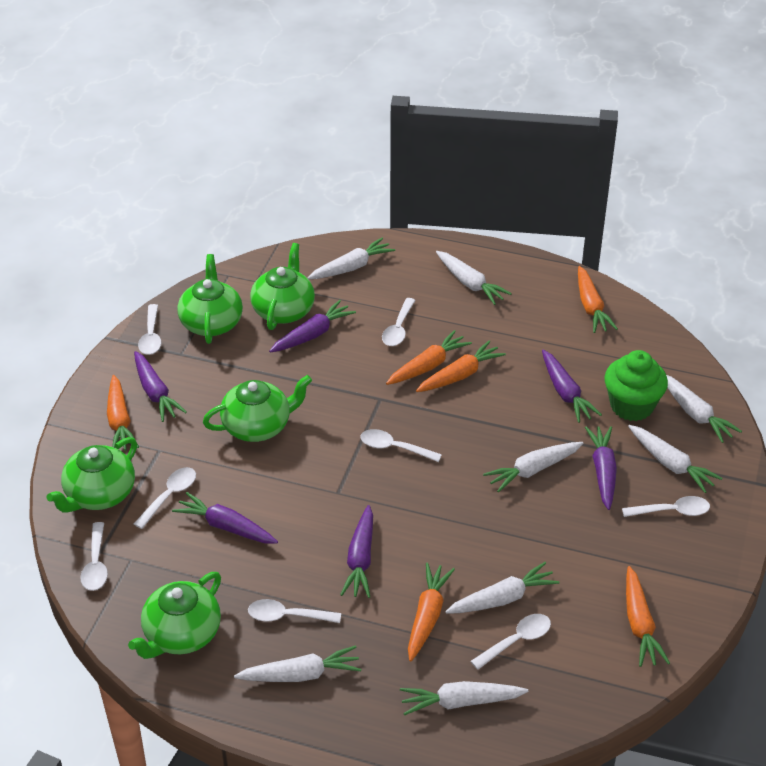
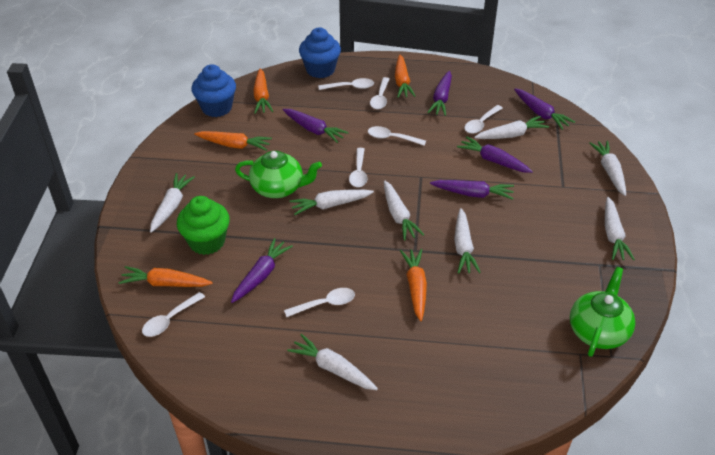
blue cupcake: none = 0 -> [192,64,236,117] [299,27,341,78] = 2
green teapot: [47,437,137,513] [128,572,221,659] [177,254,243,344] [203,375,312,442] [250,243,315,330] = 5 -> [235,151,322,198] [570,267,635,357] = 2
orange carrot: [107,375,139,450] [386,330,472,385] [408,562,455,662] [416,340,506,392] [578,266,618,333] [626,566,670,667] = 6 -> [118,266,212,287] [194,131,272,151] [253,68,273,114] [395,55,416,98] [400,249,427,321] = 5
white spoon: [80,522,108,591] [134,467,196,529] [138,304,161,355] [248,599,341,623] [360,429,442,462] [382,298,416,346] [470,614,551,670] [622,496,710,517] = 8 -> [142,292,205,337] [284,288,355,317] [318,78,374,90] [349,148,368,187] [368,126,426,146] [370,77,390,109] [465,105,503,134] = 7

